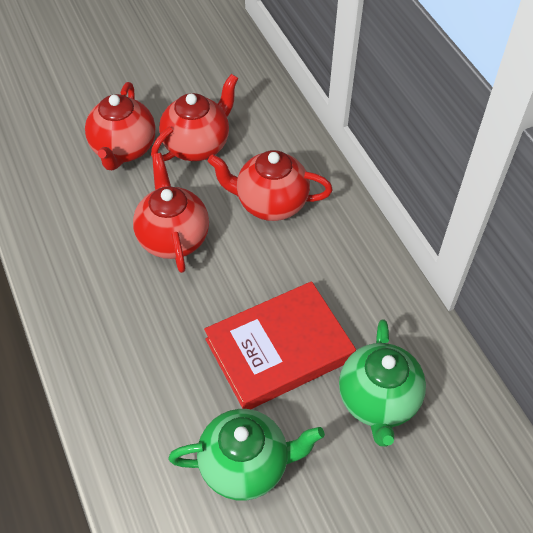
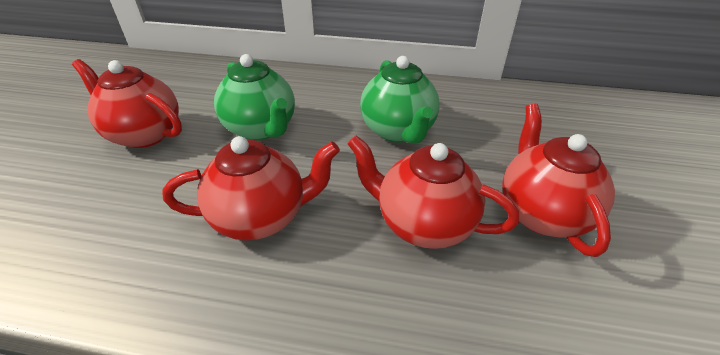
red book: [204,281,356,409] = 1 -> none = 0

